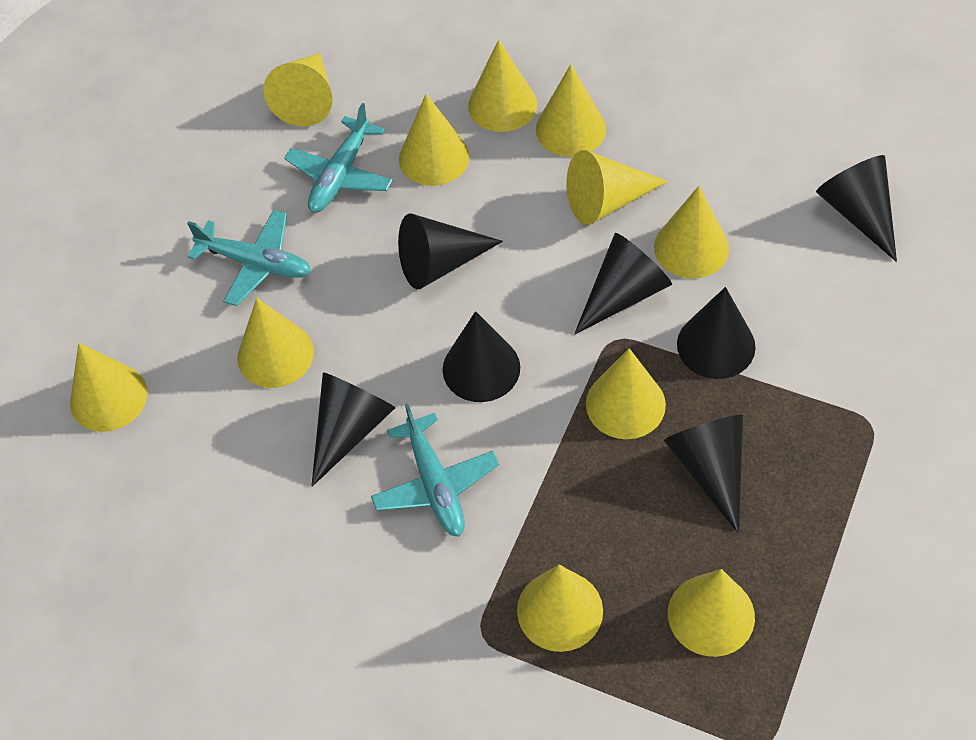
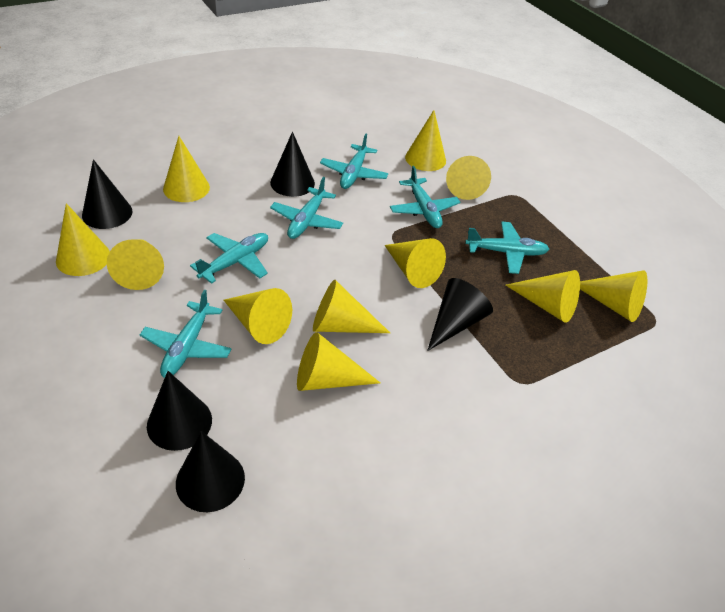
black cone: [311,372,395,487] [398,213,503,289] [443,311,520,402] [574,233,672,334] [664,415,743,533] [677,287,756,379] [816,155,897,262] = 7 -> [82,159,133,229] [147,371,212,451] [176,431,245,512] [270,132,315,197] [427,278,493,351] = 5
turquoise plane: [187,209,311,306] [284,103,393,213] [371,403,499,537] = 3 -> [140,289,232,378] [190,233,268,284] [270,177,343,239] [320,134,388,189] [390,166,461,228] [465,222,549,274] = 6

